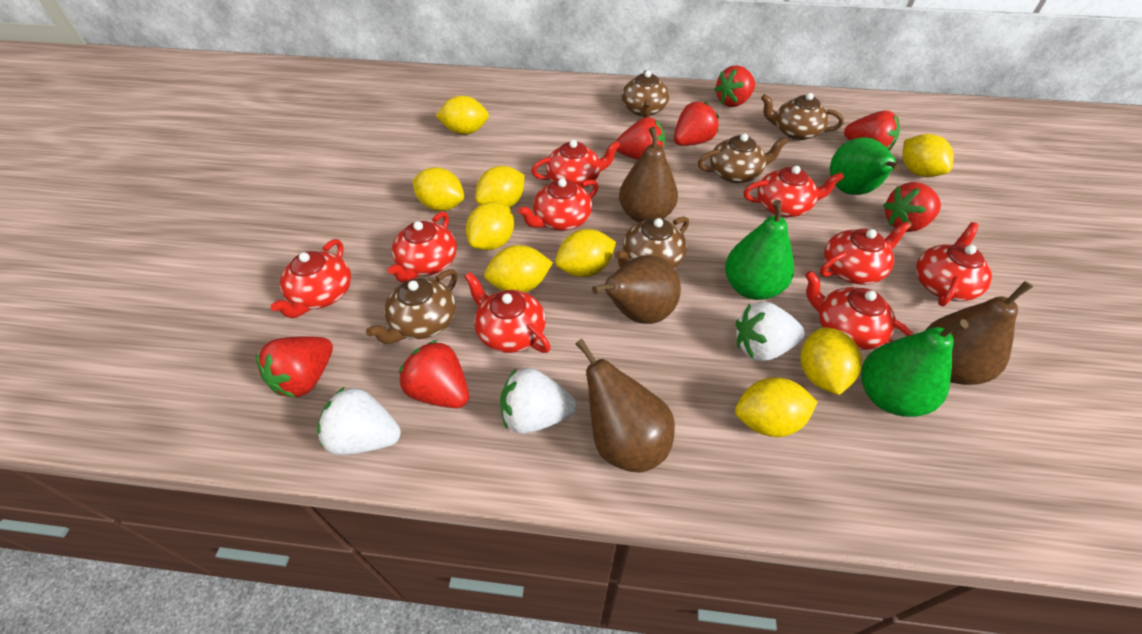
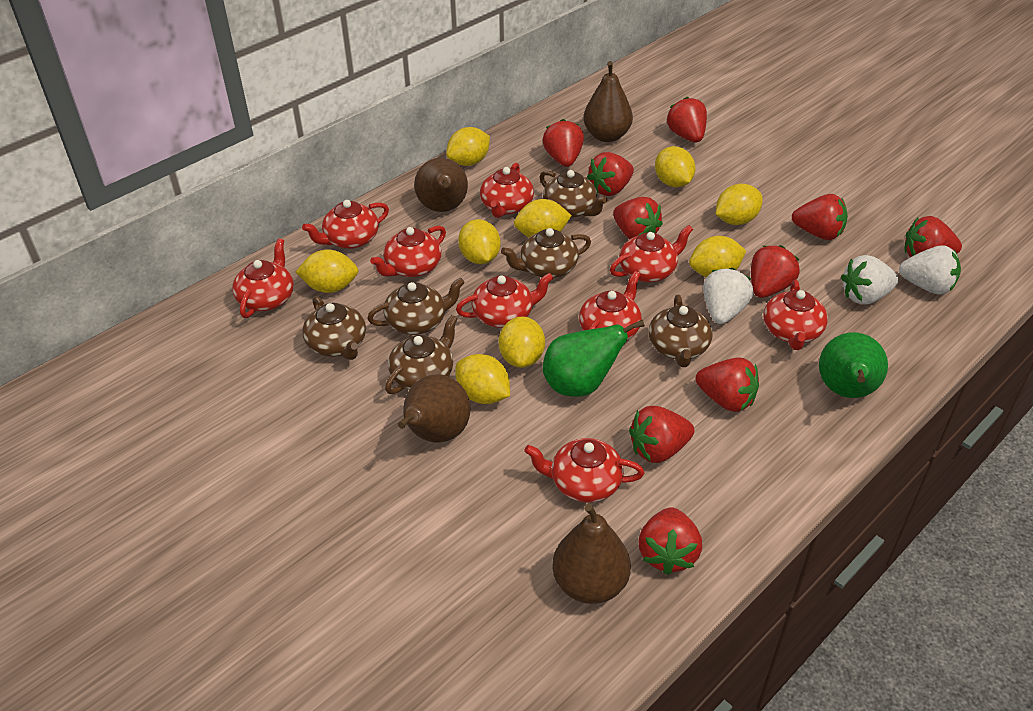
brown teapot: [366,269,458,344] [614,216,689,268] [622,70,669,118] [698,133,788,183] [761,93,844,140] = 5 -> [302,296,366,360] [367,277,465,335] [385,315,458,394] [501,228,591,278] [540,170,608,218] [648,295,712,367] = 6
green pear: [725,200,794,300] [830,137,901,195] [861,319,968,417] = 3 -> [543,320,645,397] [819,332,888,398] = 2
red strawberry: [256,336,333,398] [399,340,469,408] [616,117,665,160] [674,102,719,146] [714,65,755,107] [844,111,900,151] [883,182,941,232] = 7 -> [542,119,584,167] [587,152,634,196] [613,197,663,239] [629,406,694,463] [638,507,702,575] [667,97,707,142] [696,357,759,412] [751,245,800,298] [792,194,848,240] [904,216,962,257] = 10

